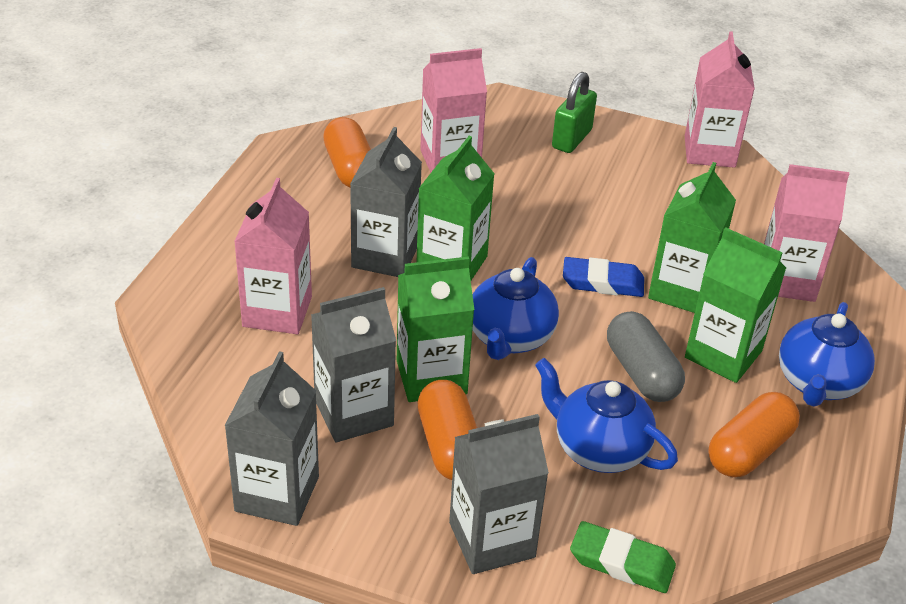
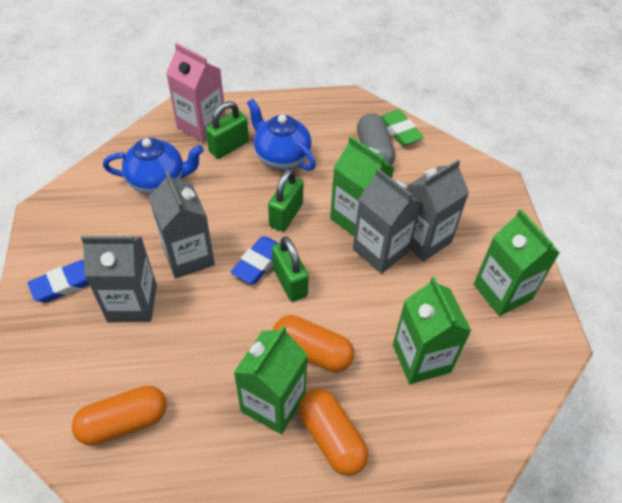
blue eraser: [563,257,644,297] = 1 -> [27,260,89,303] [231,236,278,284] = 2
blue teapot: [472,257,559,360] [535,358,678,473] [779,302,875,407] = 3 -> [103,138,204,194] [247,99,316,171] = 2
green padlock: [552,72,597,153] = 1 -> [206,101,249,159] [268,169,304,232] [272,236,309,302] = 3
pink carton: [234,178,312,334] [420,48,487,173] [685,31,755,168] [764,164,849,302] = 4 -> [166,43,226,142] = 1

